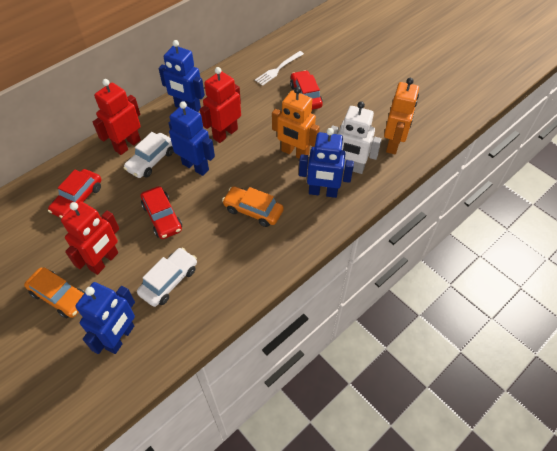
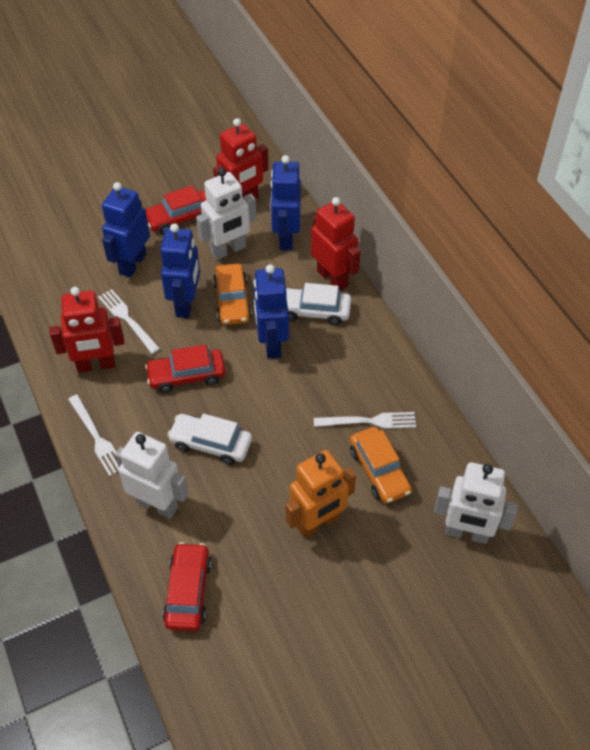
orange robot: [272,87,320,159] [384,78,419,154] = 2 -> [286,450,356,538] = 1
white fork: [255,51,304,86] = 1 -> [68,395,119,476] [98,289,160,354] [314,412,416,429] = 3
white robot: [331,101,382,174] = 1 -> [115,432,188,519] [196,168,257,260] [434,462,518,544] = 3

